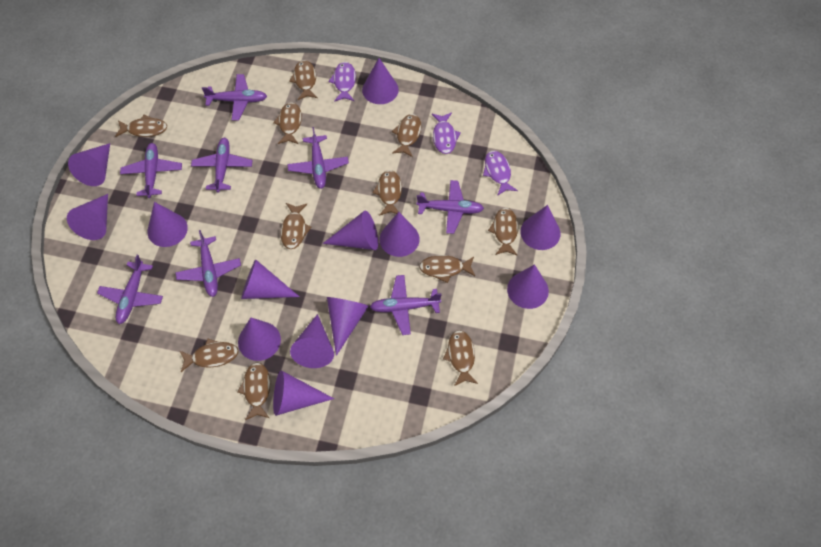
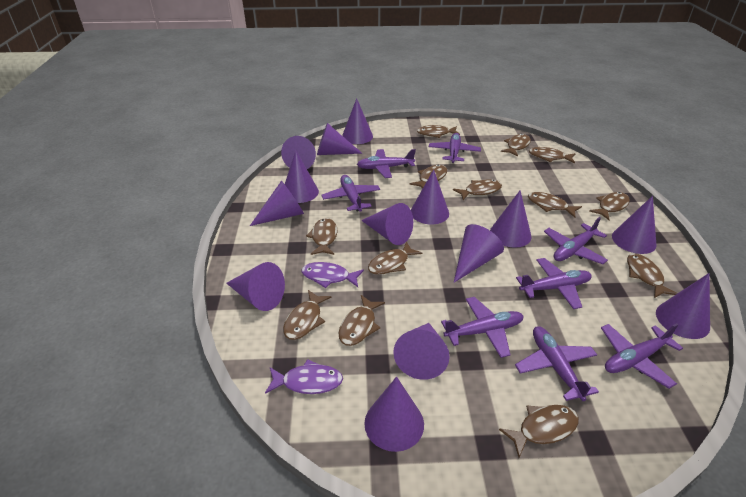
brown fish: [115,115,167,137] [180,339,238,372] [237,362,270,420] [273,102,302,144] [281,203,311,249] [289,60,318,100] [372,170,402,216] [392,114,421,157] [419,255,475,283] [443,330,478,386] [488,208,518,256] = 11 -> [283,290,331,340] [306,218,338,255] [339,295,385,346] [368,242,422,275] [409,165,447,188] [417,125,460,138] [453,179,502,200] [499,405,579,458] [501,134,531,157] [528,192,582,218] [529,147,576,163] [589,192,630,220] [627,254,678,298] = 13
purple cone: [67,194,108,240] [68,143,110,186] [147,202,188,247] [238,317,281,361] [241,259,300,299] [273,371,334,416] [290,314,334,368] [323,211,378,250] [327,297,369,356] [362,58,399,104] [379,212,420,257] [507,264,549,309] [521,205,561,250] = 13 -> [226,262,285,311] [250,181,304,226] [281,136,316,169] [285,151,319,203] [317,123,363,155] [342,98,373,144] [361,203,413,245] [364,377,424,452] [393,323,450,380] [411,169,449,224] [454,224,504,282] [490,191,532,248] [612,196,657,254] [656,273,710,339] = 14
purple fish: [328,62,356,102] [432,113,461,154] [483,151,518,196] = 3 -> [265,359,343,394] [301,262,364,288] = 2

